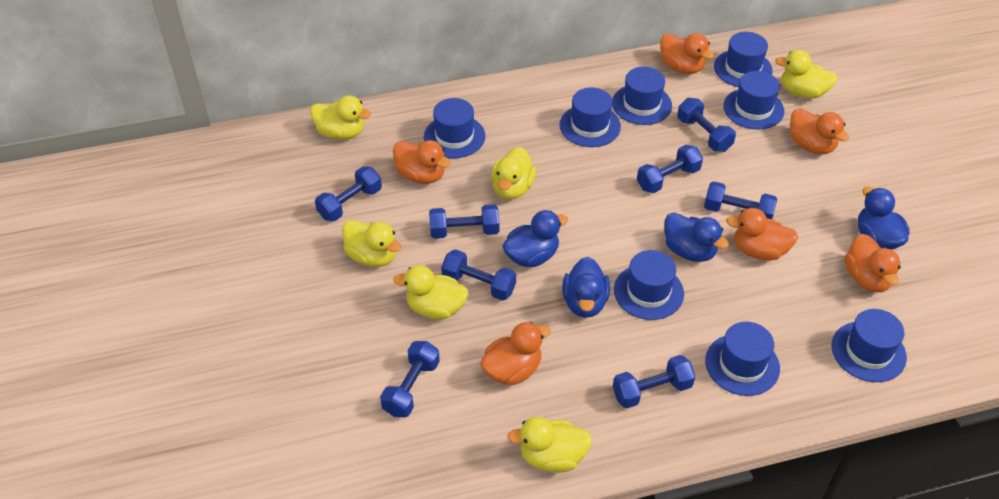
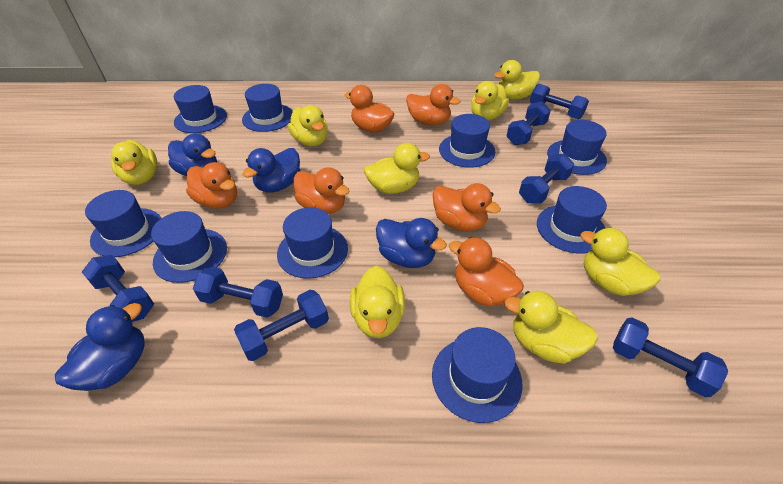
blue dumbbell: [315,166,382,222] [380,341,440,417] [429,204,500,239] [441,249,516,301] [613,355,696,408] [637,145,703,193] [677,98,736,152] [704,181,777,219] = 8 -> [82,255,154,322] [193,267,283,318] [234,290,329,361] [506,101,551,145] [519,154,575,204] [530,84,589,119] [613,317,728,397] = 7
blue hat: [424,98,486,158] [560,88,621,147] [612,67,672,125] [614,250,684,320] [705,322,780,396] [714,32,773,87] [723,71,784,130] [832,309,907,382] = 8 -> [85,190,161,257] [151,211,227,283] [174,85,227,133] [242,84,293,132] [277,207,348,279] [432,327,523,423] [439,114,495,168] [537,186,607,254] [547,120,607,175] = 9
yellow duck: [310,95,371,140] [342,220,401,267] [393,265,469,320] [491,147,536,199] [507,417,592,473] [775,50,838,99] = 6 -> [111,140,157,185] [288,105,328,146] [350,266,405,338] [364,143,430,194] [471,81,509,120] [494,60,540,100] [504,291,598,364] [580,228,660,296] = 8

